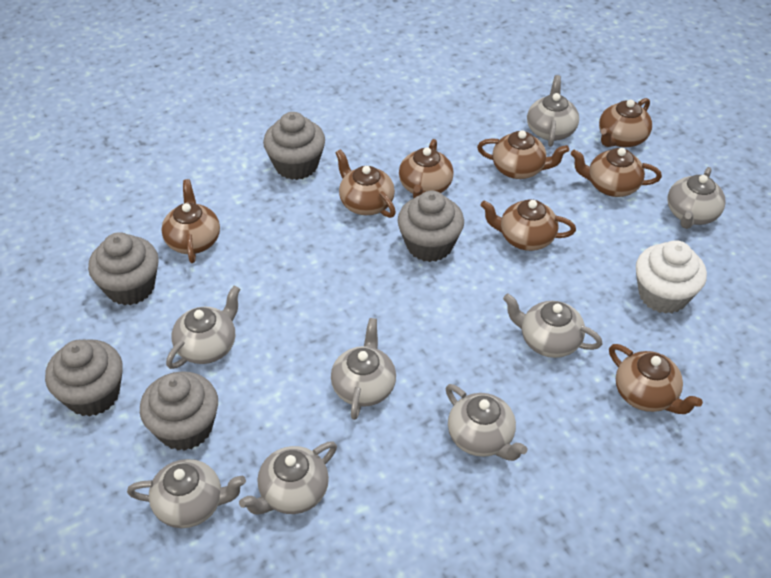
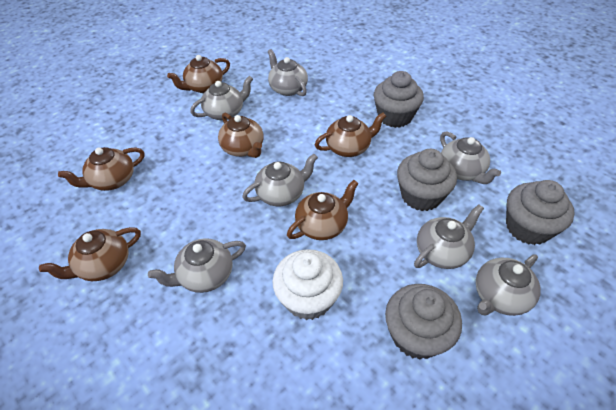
brown teapot: [161,179,220,263] [335,149,396,218] [399,139,454,199] [477,130,569,179] [480,199,576,251] [571,148,662,197] [599,98,652,147] [609,344,703,414] = 8 -> [39,227,141,281] [58,147,145,191] [167,55,230,93] [218,113,263,158] [287,180,359,240] [315,112,386,157] = 6
grey cupcake: [45,339,123,417] [88,232,159,305] [140,371,218,451] [263,112,325,180] [398,190,464,262] = 5 -> [374,71,424,128] [385,284,462,360] [397,149,457,211] [506,180,575,245] = 4
grey teapot: [127,459,246,528] [166,286,240,369] [239,441,337,515] [331,318,396,420] [446,384,528,461] [503,294,603,358] [527,75,579,147] [667,167,726,229] = 8 -> [148,238,246,293] [190,76,253,121] [242,154,318,206] [268,49,308,96] [414,204,484,269] [440,132,501,184] [476,254,541,316] = 7

